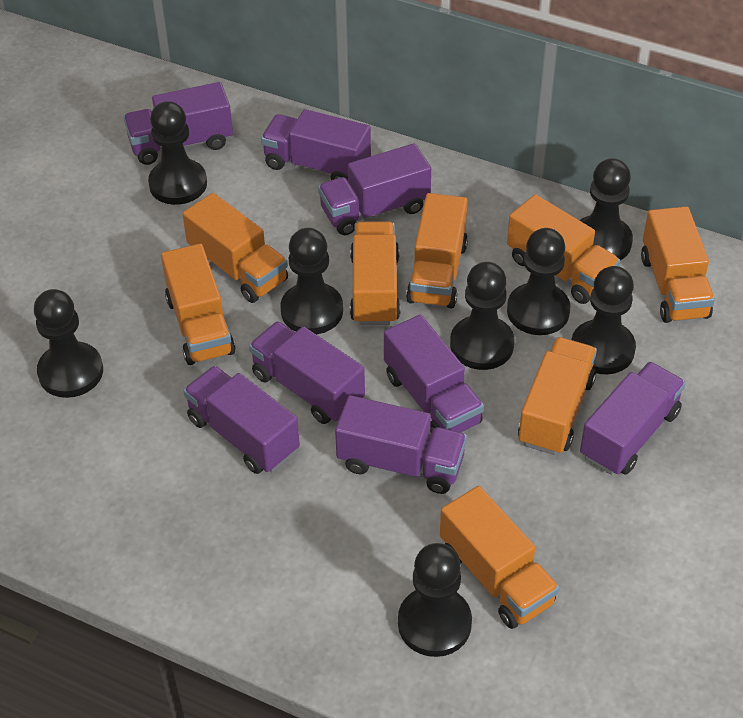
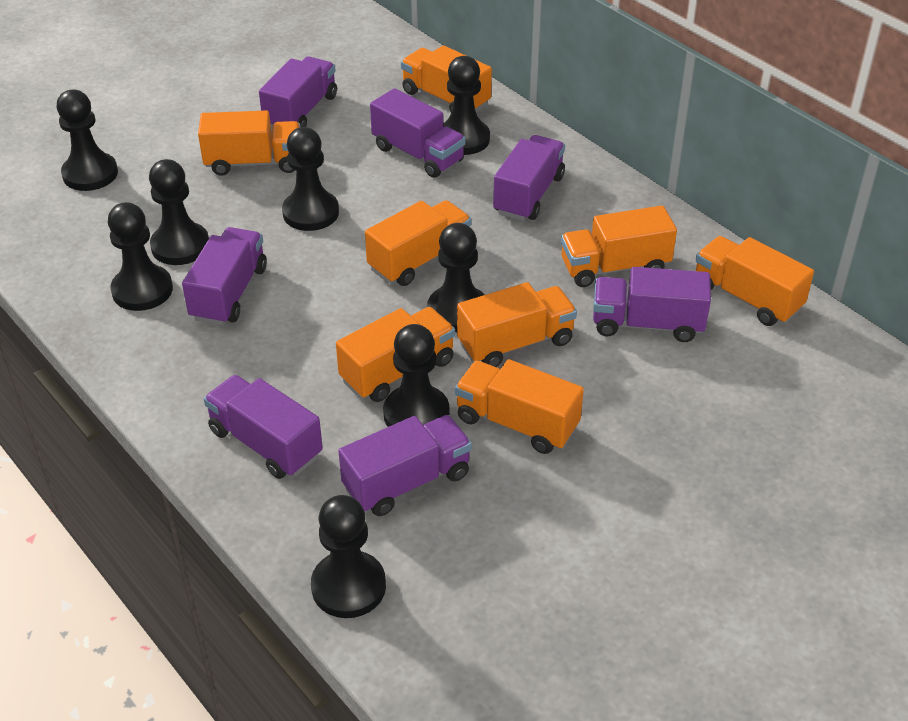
purple truck: [123,82,233,165] [183,366,300,474] [249,321,365,424] [261,109,371,180] [318,143,431,235] [335,395,467,494] [384,315,484,433] [580,362,686,475] = 8 -> [182,227,267,325] [204,375,323,479] [259,56,337,129] [338,415,472,516] [370,88,465,178] [493,135,565,221] [593,267,711,342] = 7

